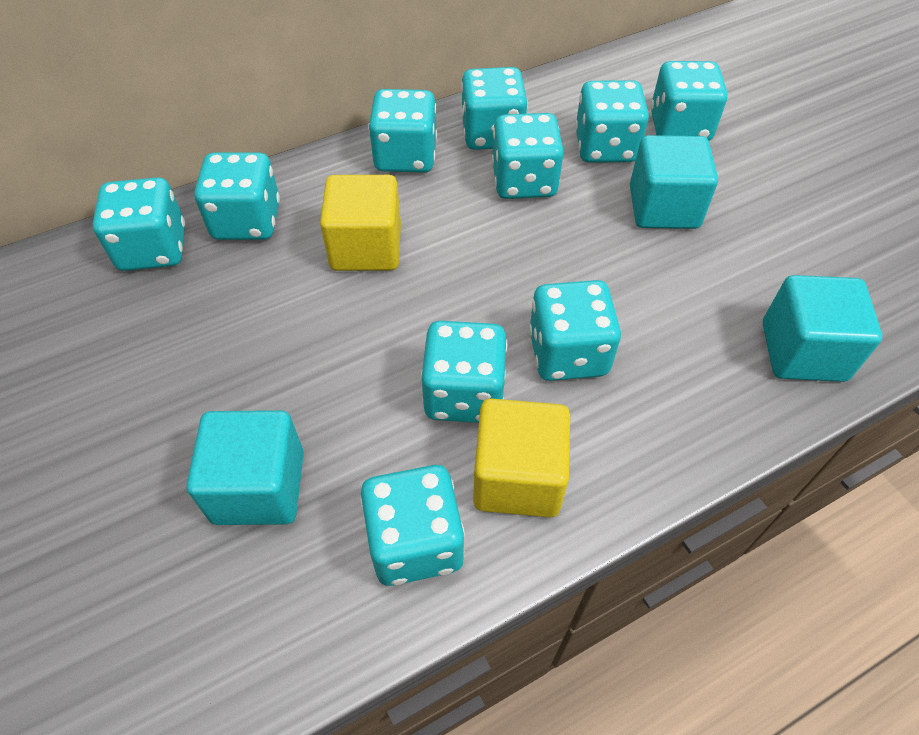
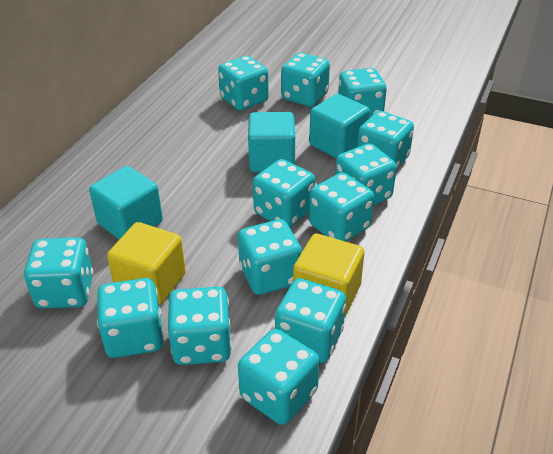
turquoise dice: [93,177,185,271] [194,152,280,240] [360,465,465,586] [368,89,437,173] [421,321,507,423] [461,67,528,150] [492,113,564,199] [529,280,621,381] [575,80,649,163] [651,61,727,141] = 10 -> [24,237,94,308] [97,278,164,358] [167,287,232,365] [218,56,269,111] [238,219,302,295] [238,329,320,425] [253,159,315,228] [275,278,346,363] [281,53,330,107] [309,172,374,242] [335,143,397,205] [338,68,387,118] [357,111,414,168] = 13

